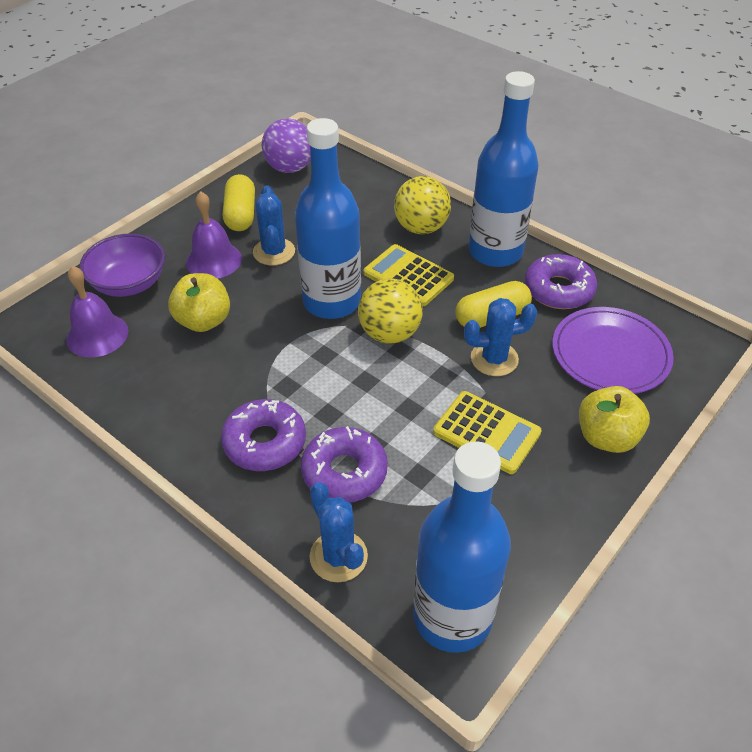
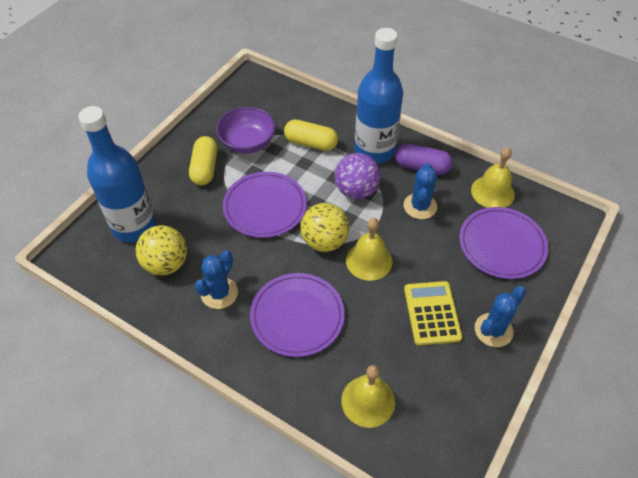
blue bottle: [295,118,361,319] [413,441,511,653] [469,71,538,267] = 3 -> [78,106,156,243] [354,28,403,164] = 2
purple bell: [66,266,128,358] [186,191,242,279] = 2 -> none = 0
purple capsule: none = 0 -> [395,144,453,175] = 1
purple donut: [221,399,306,471] [301,426,388,503] [525,254,597,309] = 3 -> none = 0
purple plate: [552,307,674,394] = 1 -> [223,172,307,238] [250,273,345,357] [459,207,548,279] = 3
yellow apple: [168,273,230,332] [579,386,650,453] = 2 -> none = 0
yellow bell: none = 0 -> [341,365,395,428] [346,218,392,281] [471,147,515,208] = 3
yellow calculator: [364,244,454,306] [433,391,542,474] = 2 -> [404,281,462,346] = 1

